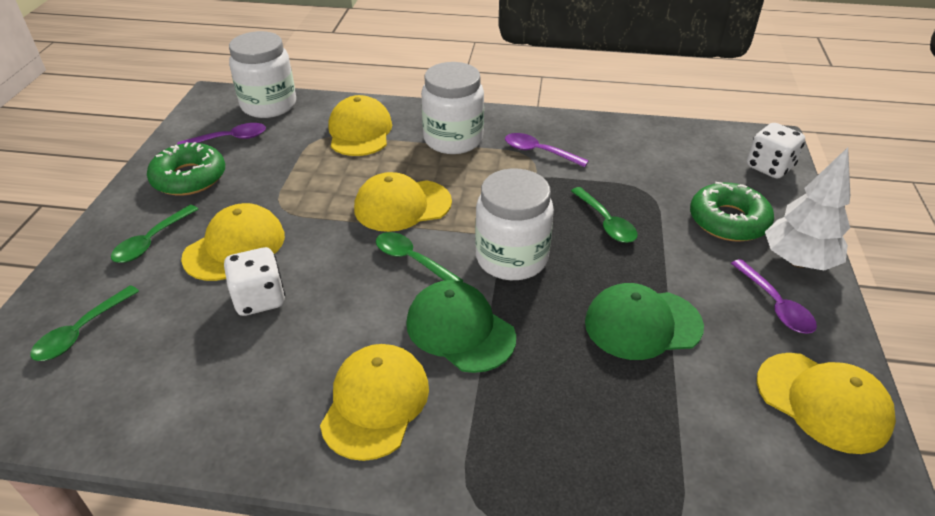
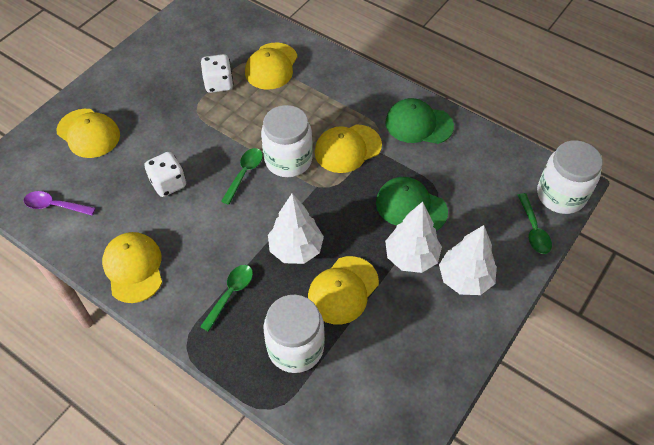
green donut: [147,142,225,196] [690,182,774,242] = 2 -> none = 0
green spoon: [31,285,139,361] [111,205,198,263] [376,232,464,282] [571,187,637,243] = 4 -> [200,265,253,332] [221,148,263,205] [518,193,552,254] = 3
purple spoon: [177,123,266,145] [505,133,589,167] [731,259,817,334] = 3 -> [23,191,96,216] = 1
white tree: [765,147,850,270] = 1 -> [268,193,324,264] [385,202,442,273] [439,225,497,295] = 3

